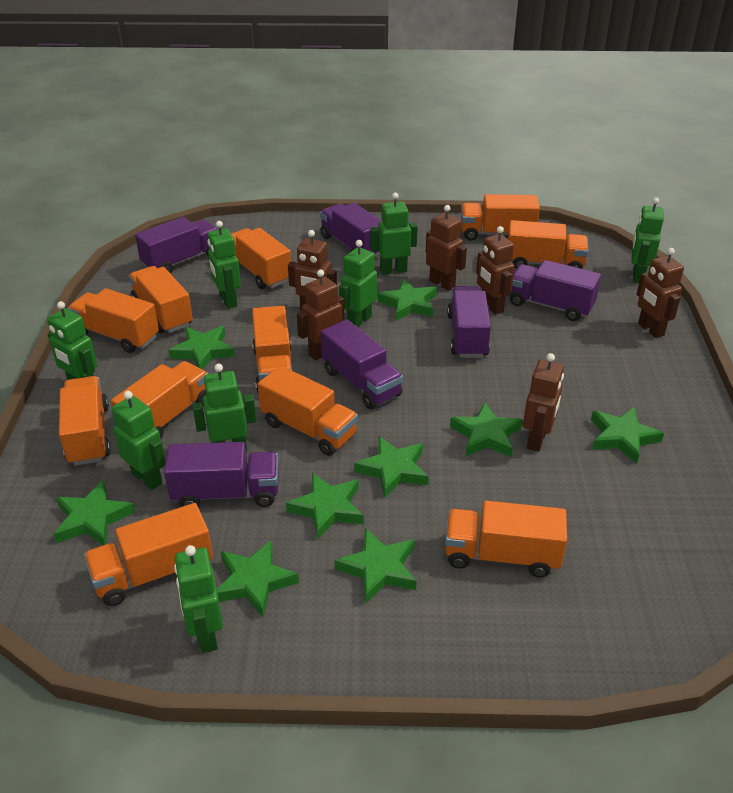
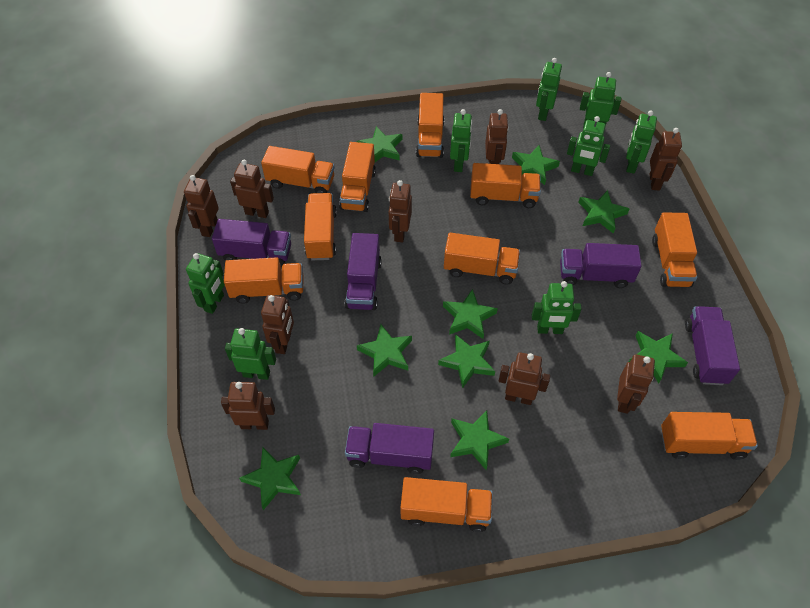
brown robot: [288,230,337,311] [297,269,344,360] [426,205,467,291] [476,226,515,315] [523,353,564,452] [636,248,684,338] = 6 -> [184,175,219,237] [221,382,275,430] [230,160,274,218] [261,295,294,354] [389,180,412,242] [485,109,509,164] [499,352,550,405] [617,354,655,414] [650,128,682,190] = 9
orange truck: [59,376,111,466] [68,288,159,353] [84,503,213,606] [111,361,208,438] [129,266,193,333] [231,228,291,289] [252,306,292,394] [258,366,358,456] [445,500,567,578] [461,194,540,241] [508,220,589,269] = 11 -> [224,257,303,304] [261,146,335,193] [304,193,337,260] [339,142,376,212] [401,477,493,532] [416,93,445,158] [444,233,520,285] [470,163,541,208] [652,212,697,287] [661,412,758,460] = 10
purple truck: [135,217,218,274] [164,442,279,507] [320,203,383,257] [321,319,403,409] [447,286,491,358] [510,260,601,321] = 6 -> [212,219,291,267] [345,233,382,310] [345,423,434,474] [560,243,642,288] [685,306,740,385] = 5

